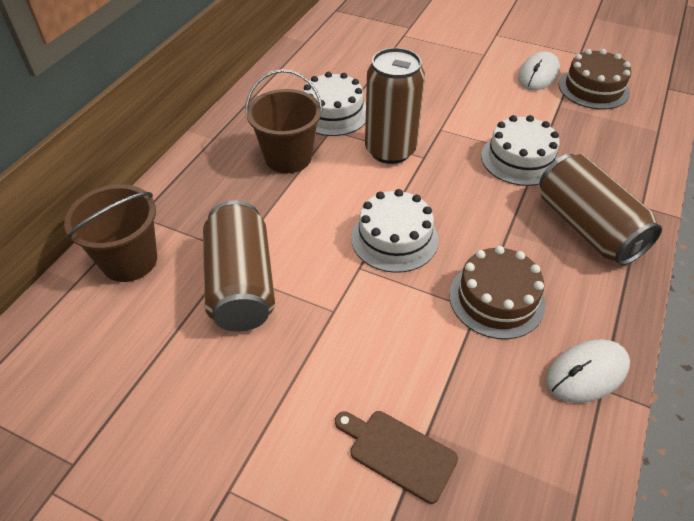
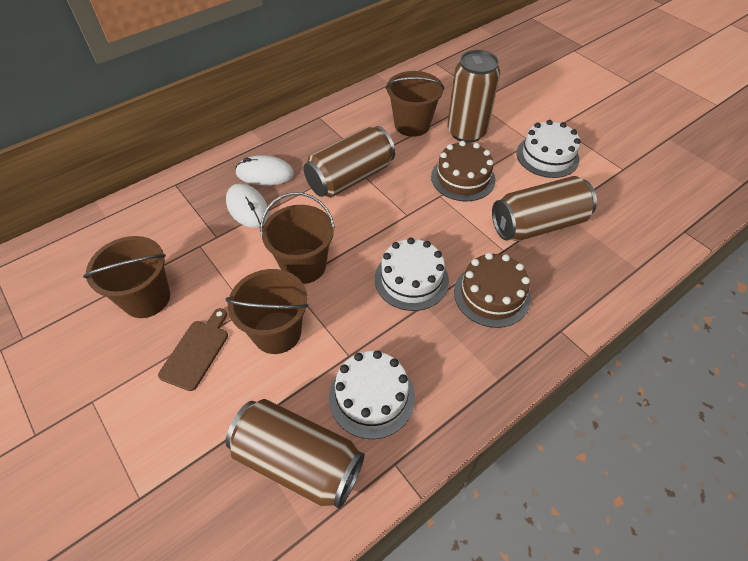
brown bucket: [64,184,157,282] [245,69,323,173] = 2 -> [83,236,170,318] [225,269,308,354] [260,192,335,284] [386,71,444,137] = 4
brown can: [203,200,275,332] [365,48,425,164] [539,154,662,265] = 3 -> [226,399,364,509] [304,126,395,198] [447,50,500,143] [492,176,597,241] = 4

